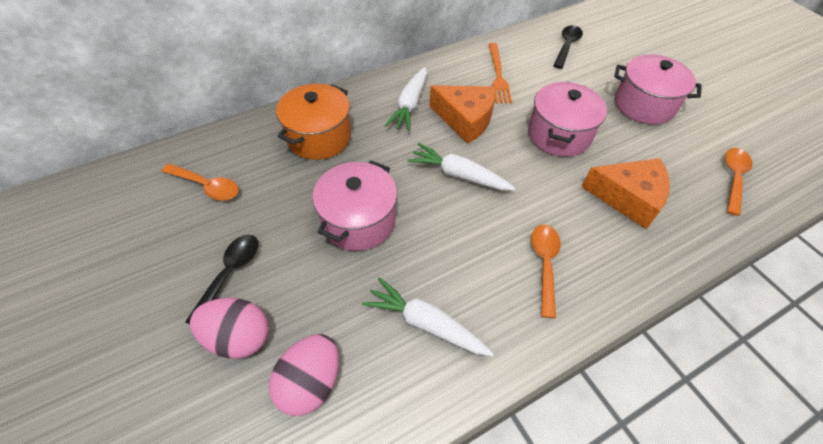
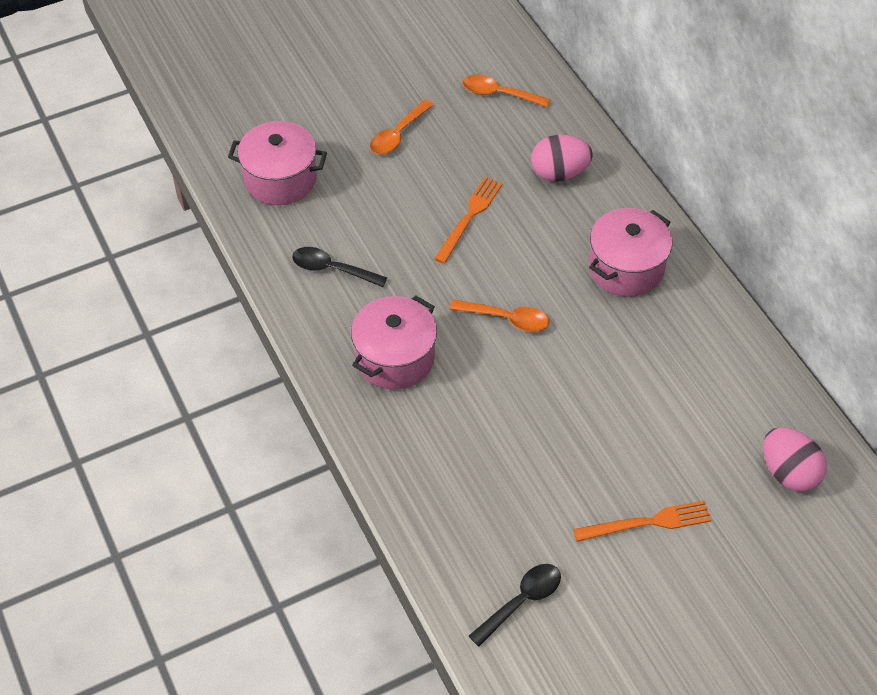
orange cheese: [430,85,496,144] [582,158,670,229] = 2 -> none = 0
orange fork: [488,43,512,103] = 1 -> [434,177,503,264] [573,500,712,542] = 2
orange pot: [276,84,351,160] = 1 -> none = 0
white carrot: [362,277,494,356] [385,67,427,132] [407,143,516,191] = 3 -> none = 0

